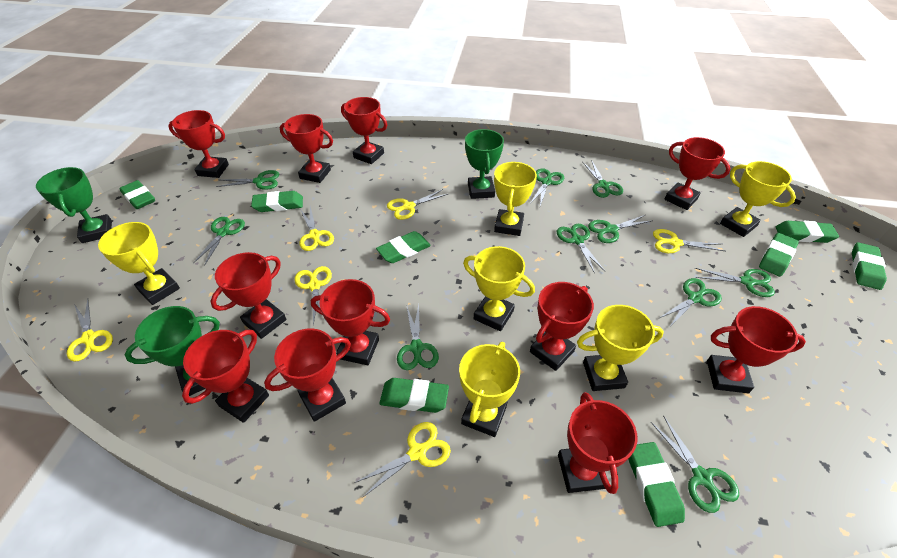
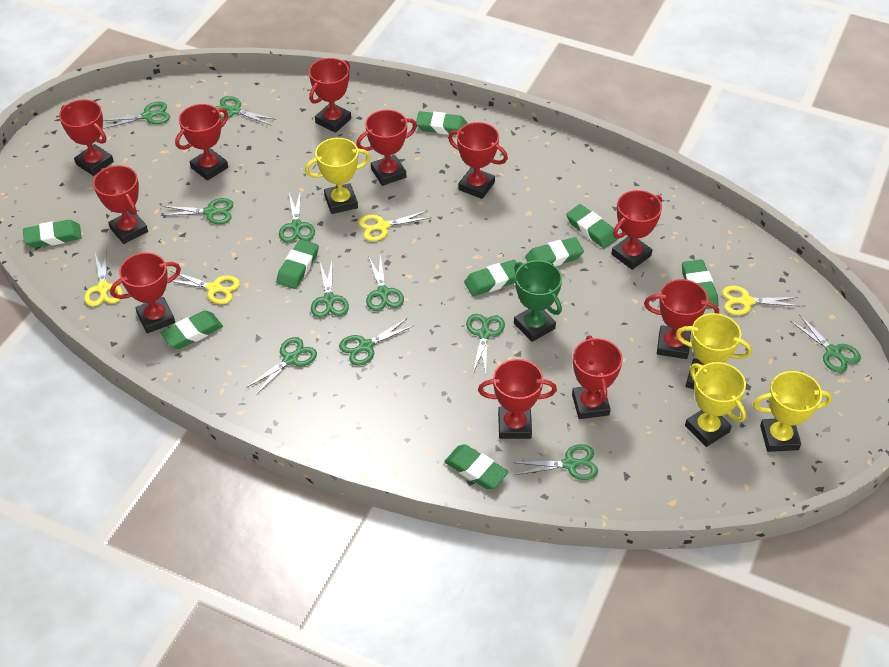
green eraser: [119,180,155,209] [251,191,303,212] [376,231,431,263] [379,378,449,413] [628,442,685,527] [759,233,799,276] [775,221,839,243] [852,242,887,290] = 8 -> [23,220,82,248] [161,310,223,349] [276,239,319,289] [416,111,468,135] [444,444,508,490] [464,260,517,296] [525,237,584,266] [566,204,618,249] [682,260,719,309] = 9
green scissors: [193,217,245,266] [216,170,279,190] [397,304,439,370] [530,168,564,206] [557,224,605,273] [583,160,623,198] [588,215,653,243] [651,415,739,513] [660,278,722,326] [695,268,775,297] = 10 -> [103,102,170,129] [161,198,233,224] [216,96,277,125] [246,337,317,395] [279,193,315,242] [311,262,349,318] [339,318,413,366] [366,254,404,311] [466,314,505,375] [512,444,598,480] [790,314,861,373] = 11
green trophy: [36,167,112,243] [124,306,220,396] [465,129,504,199] = 3 -> [514,260,562,342] = 1
yellow scissors: [67,299,113,362] [295,266,332,326] [300,206,334,251] [354,422,451,498] [387,189,448,220] [653,229,725,253] = 6 -> [84,251,123,307] [171,271,240,304] [359,210,430,241] [722,286,798,315] = 4
yellow trophy: [98,222,180,305] [459,342,520,437] [463,246,535,331] [494,162,537,236] [577,305,664,391] [720,161,796,237] = 6 -> [305,138,371,214] [676,313,752,389] [685,362,746,447] [753,371,832,452] = 4

